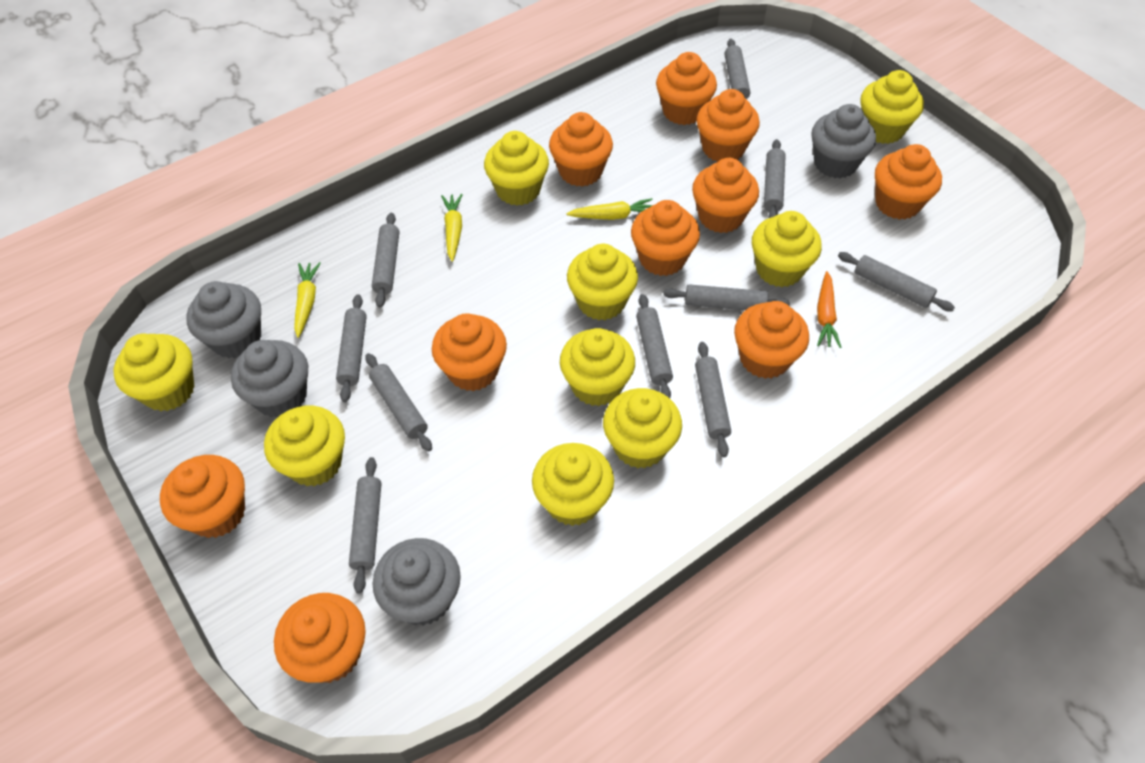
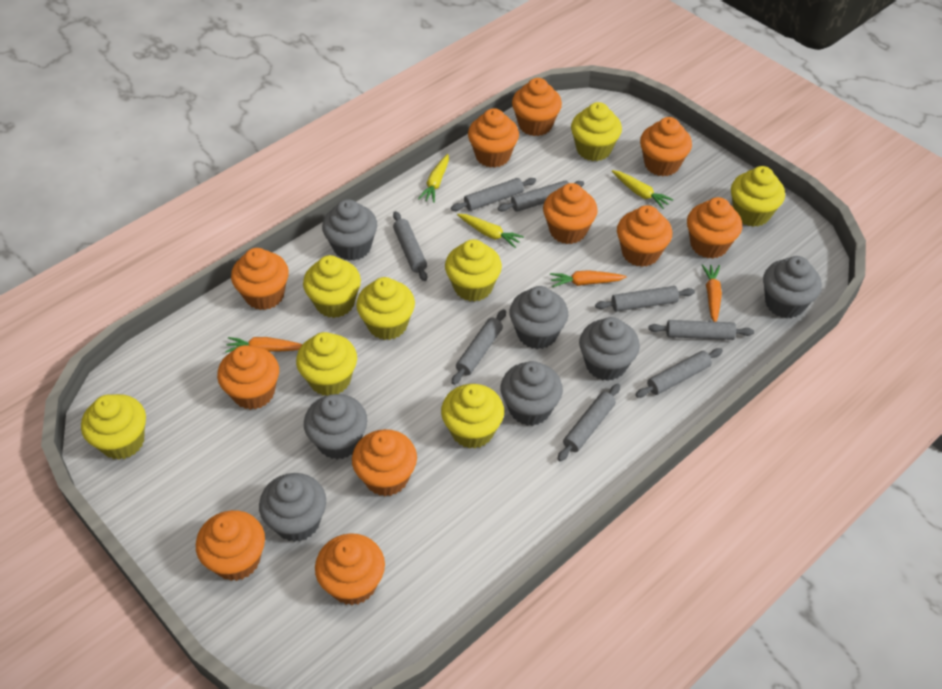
grey cupcake: [186,281,261,359] [231,340,308,418] [372,538,461,626] [811,104,876,178] = 4 -> [259,473,326,542] [304,394,367,459] [322,199,377,261] [501,361,563,426] [509,286,568,349] [579,317,640,381] [763,256,822,318] = 7
grey rolling pin: [336,294,367,402] [349,457,381,593] [366,353,432,452] [372,213,399,308] [636,294,673,398] [663,284,790,310] [695,342,731,457] [725,39,750,99] [764,139,786,218] [838,252,955,312] = 10 -> [393,211,427,281] [451,178,536,211] [452,309,506,385] [498,180,584,212] [558,384,620,462] [595,286,695,312] [636,348,723,398] [648,320,754,340] = 8
orange carrot: [817,271,841,348] = 1 -> [225,337,303,353] [550,270,627,287] [702,264,722,322] = 3
orange cupcake: [160,455,245,538] [274,593,366,683] [432,313,507,391] [549,112,613,187] [631,200,700,276] [656,52,717,125] [692,158,759,233] [696,89,760,162] [734,301,809,379] [875,144,942,220] = 10 -> [196,510,265,581] [217,345,279,410] [231,248,289,310] [315,533,385,605] [352,429,417,496] [468,108,519,168] [512,78,562,136] [543,183,598,244] [617,205,672,267] [640,117,692,176] [687,197,742,259] = 11
yellow cupcake: [114,333,195,411] [264,406,345,486] [484,131,549,206] [532,443,614,526] [560,328,635,406] [567,244,638,320] [603,388,682,469] [752,211,822,287] [861,70,924,144] = 9 -> [81,394,146,460] [296,332,357,396] [303,255,361,318] [356,277,415,340] [441,384,504,449] [445,239,502,302] [571,102,622,161] [731,166,785,227] = 8

